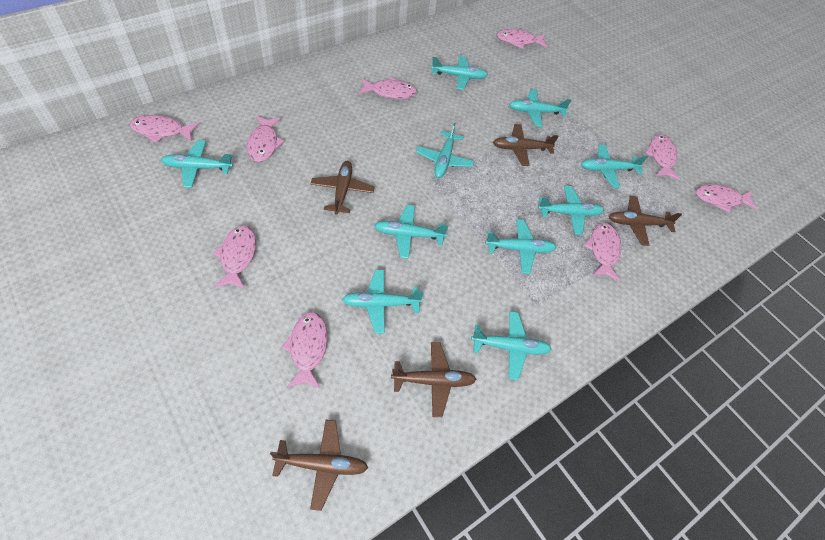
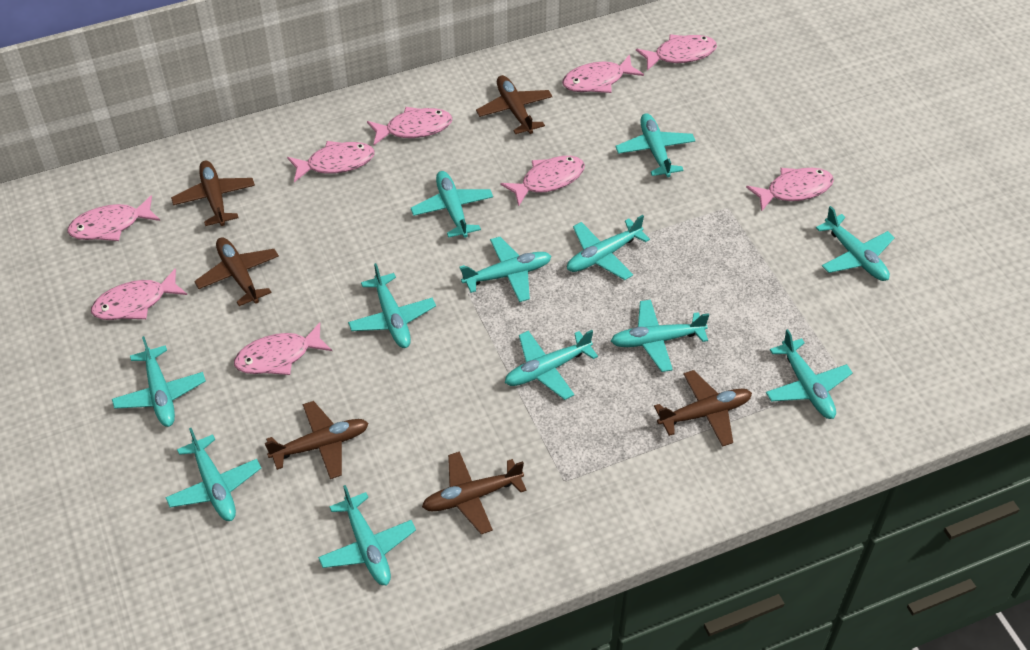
brown plane: [270,420,368,511] [311,161,375,215] [391,342,477,417] [493,124,559,166] [609,196,682,246] = 5 -> [171,160,255,226] [194,237,279,306] [265,401,369,479] [422,451,527,534] [476,75,552,134] [654,370,752,447] = 6
turquoise plane: [161,140,233,188] [342,270,424,334] [374,205,448,259] [416,123,474,178] [431,55,488,90] [471,311,552,380] [485,219,557,274] [509,89,571,127] [538,186,604,235] [581,145,648,188] = 10 -> [112,336,206,427] [165,428,261,521] [318,485,416,585] [348,263,436,348] [411,171,493,238] [459,237,551,302] [505,330,598,400] [567,215,650,280] [611,300,709,372] [615,113,696,177] [766,329,853,419] [816,206,895,281] = 12

